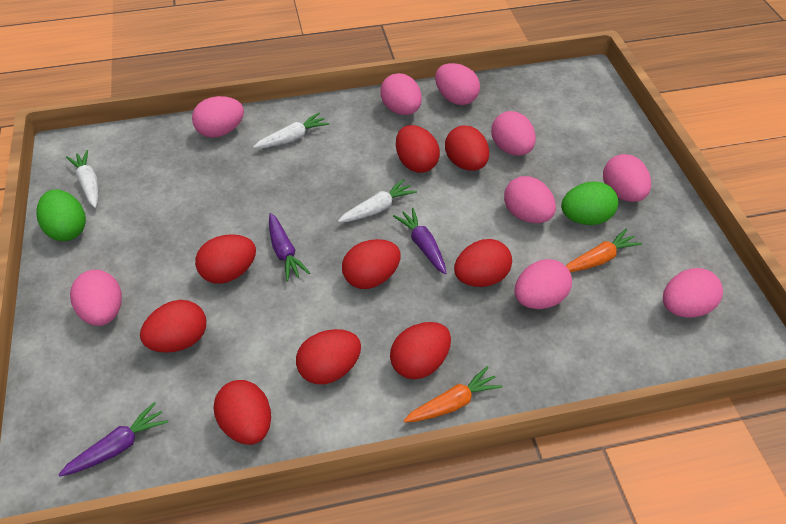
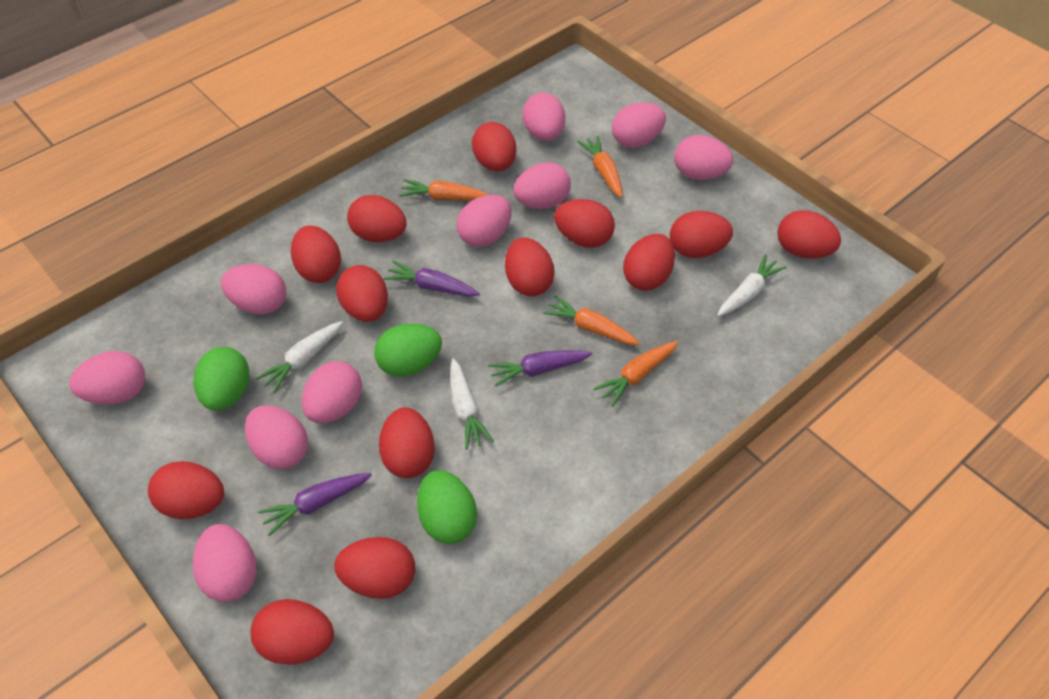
green egg: [36,190,86,241] [561,181,618,225] = 2 -> [193,347,249,411] [374,323,442,377] [417,470,477,544] = 3
orange carrot: [403,366,503,423] [566,229,642,272] = 2 -> [399,179,489,201] [543,295,640,345] [577,136,623,198] [593,341,678,407] = 4
pink egg: [70,270,122,326] [192,96,244,138] [380,73,422,115] [435,63,480,105] [491,111,536,156] [504,176,556,223] [514,259,572,309] [603,154,651,202] [663,268,723,318] = 9 -> [69,351,145,405] [193,524,257,602] [221,264,286,315] [245,405,308,469] [302,361,362,423] [457,195,512,247] [513,163,571,209] [523,93,565,141] [612,102,666,148] [674,135,733,180] = 10
red egg: [140,300,206,353] [195,234,256,284] [214,380,271,445] [296,329,361,384] [342,239,401,289] [390,322,451,379] [396,125,440,173] [445,125,489,171] [454,239,512,287] = 9 -> [148,461,224,519] [250,599,334,665] [291,225,341,283] [334,537,415,599] [336,265,388,322] [347,195,407,242] [379,407,435,478] [472,122,516,172] [505,237,555,296] [554,199,615,248] [623,234,675,291] [670,211,733,258] [777,210,841,259] = 13

